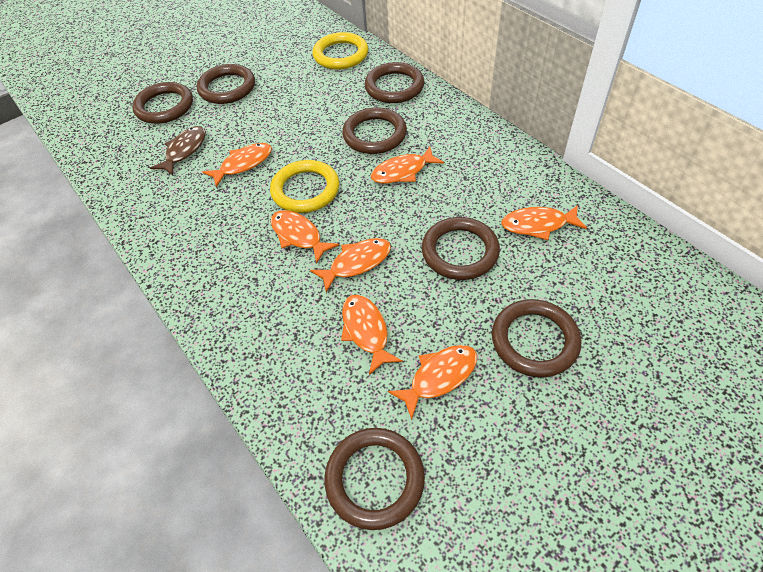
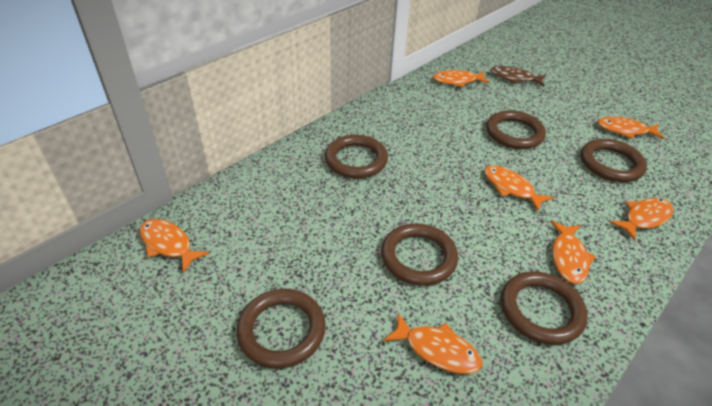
brown ring: [132,82,193,124] [197,64,255,104] [324,428,425,530] [342,107,407,154] [365,62,424,103] [422,217,500,280] [492,299,581,377] = 7 -> [237,289,326,369] [325,135,388,178] [381,223,458,286] [486,110,546,149] [501,271,588,345] [581,139,647,182] = 6
yellow ring: [270,160,340,213] [313,32,368,70] = 2 -> none = 0

